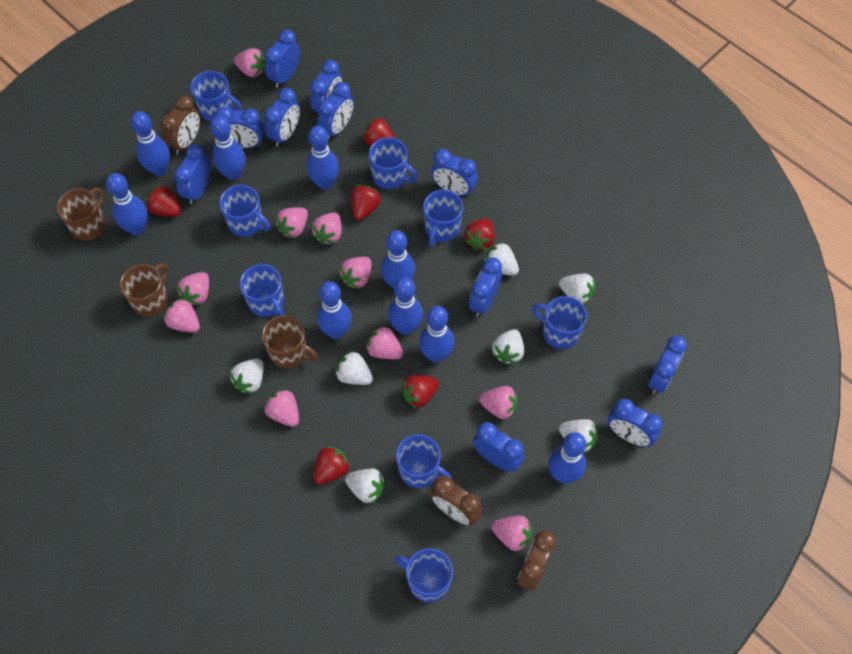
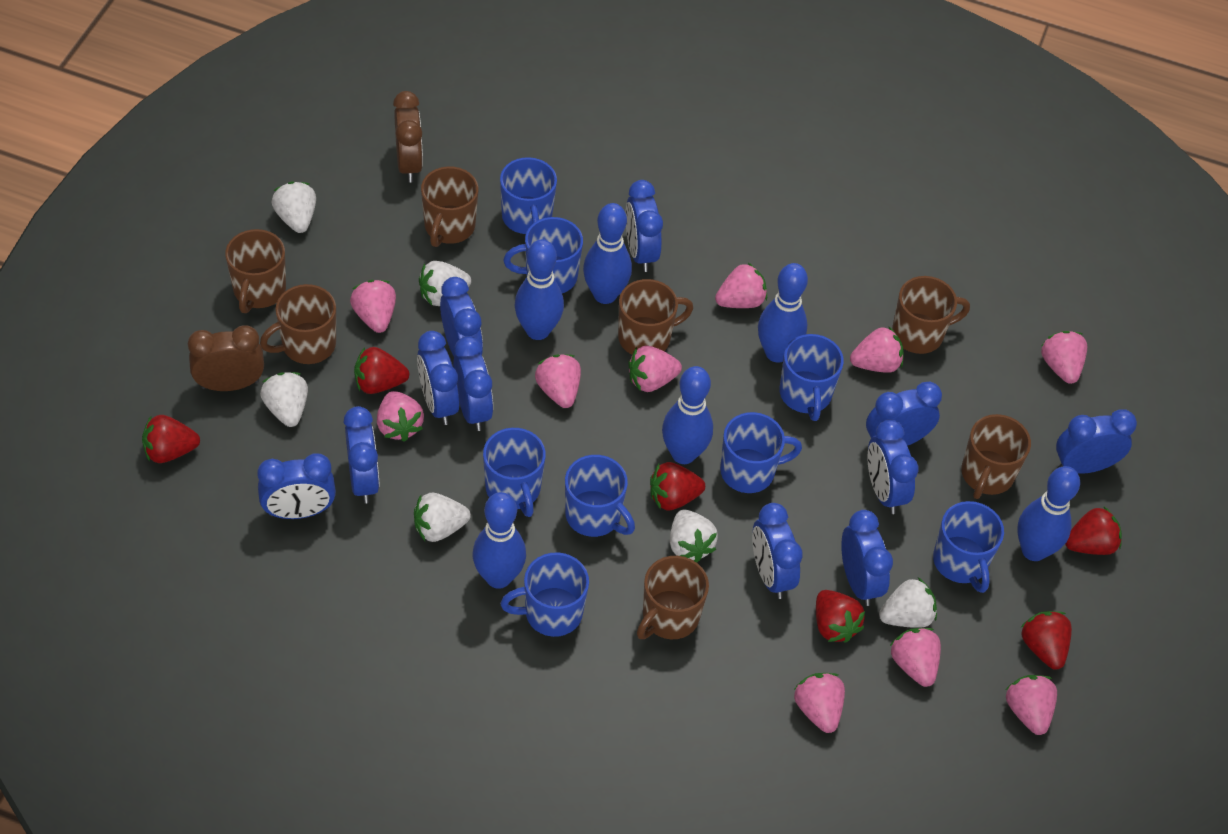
blue bowling pin: [106,173,148,235] [131,111,170,176] [210,116,245,180] [307,126,339,190] [317,281,352,339] [381,230,415,289] [388,277,423,335] [419,306,454,362] [548,432,586,483] = 9 -> [473,492,526,589] [515,239,564,340] [583,203,632,304] [662,366,713,464] [758,263,808,363] [1017,466,1080,561] = 6
brown clock: [161,95,200,154] [430,476,483,526] [518,530,556,591] = 3 -> [188,325,264,391] [393,91,423,183] = 2
brown mug: [57,187,106,241] [120,263,168,317] [262,315,318,368] = 3 -> [225,229,286,313] [260,284,336,364] [421,166,478,247] [618,279,693,355] [637,556,709,639] [892,276,970,354] [961,414,1031,499] = 7
white strawberry: [230,359,264,394] [335,351,373,385] [345,468,385,503] [484,242,519,276] [492,329,524,364] [559,274,596,305] [559,419,598,453] = 7 -> [260,372,308,427] [271,182,316,233] [414,493,471,542] [419,261,471,306] [670,509,718,562] [879,578,937,628] = 6

